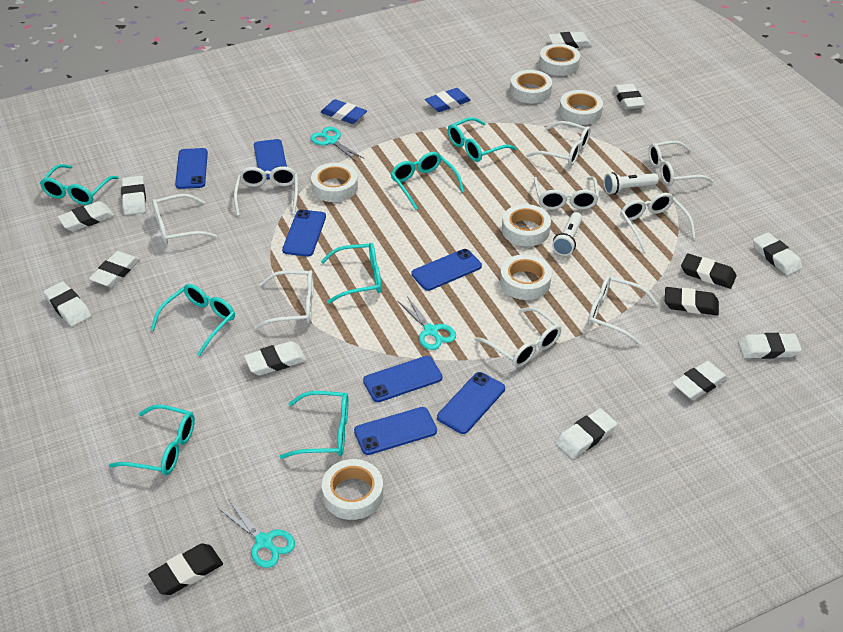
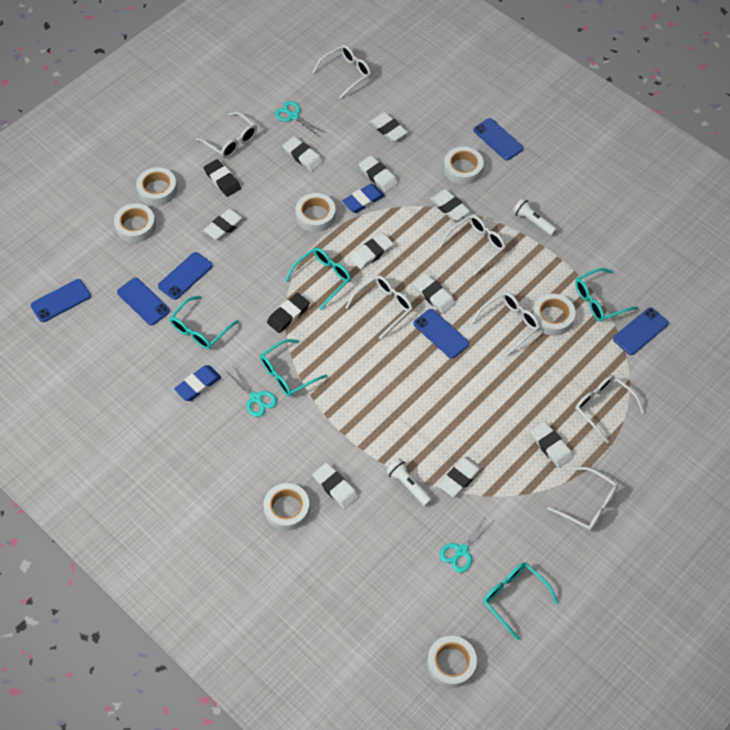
black eraser: [148,544,223,595] [665,287,719,315] [681,253,737,289] = 3 -> [204,159,241,197] [267,293,310,333] = 2
blue phone: [175,148,208,189] [254,139,287,180] [282,209,326,257] [354,407,437,455] [363,356,443,402] [411,249,482,291] [437,372,505,434] = 7 -> [31,279,91,322] [117,278,170,325] [158,252,213,300] [414,309,469,359] [473,118,523,160] [613,307,669,355] = 6
turquoise glasses: [40,164,118,205] [109,404,195,476] [151,284,235,356] [280,391,348,459] [321,243,382,304] [391,152,464,210] [448,117,516,162] = 7 -> [169,296,239,349] [260,339,327,397] [285,247,351,310] [483,563,558,640] [575,268,638,322] = 5
white eraser: [43,281,91,326] [58,201,114,231] [89,251,140,287] [121,176,146,215] [244,341,306,375] [548,32,591,48] [556,408,617,459] [613,83,645,109] [672,361,728,400] [738,333,802,359] [753,233,803,276] = 11 -> [204,208,246,240] [283,137,323,172] [313,463,359,509] [350,233,394,269] [359,156,398,192] [369,112,408,142] [413,274,456,314] [430,189,470,221] [438,457,482,497] [530,421,573,468] = 10
white glasses: [152,194,217,245] [234,166,298,216] [254,270,314,329] [474,307,562,367] [526,121,591,166] [534,177,599,210] [588,276,658,346] [620,193,696,252] [648,141,714,186] = 9 -> [196,112,257,158] [313,45,371,99] [346,275,413,339] [440,215,506,276] [471,292,540,357] [547,467,618,531] [575,375,644,443] = 7

